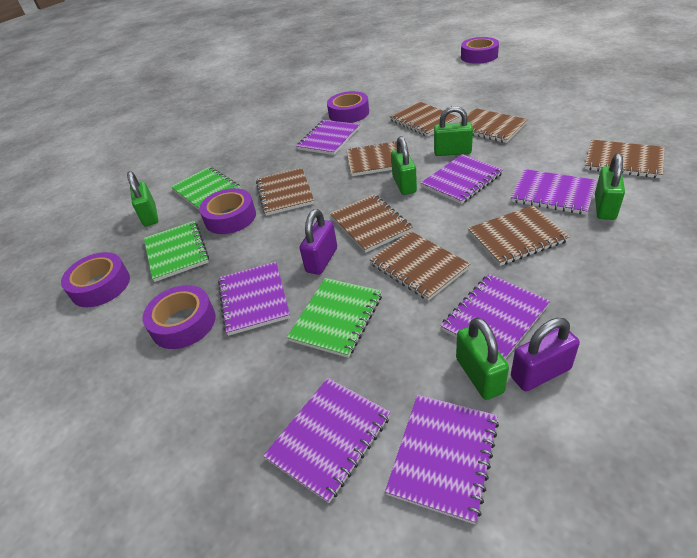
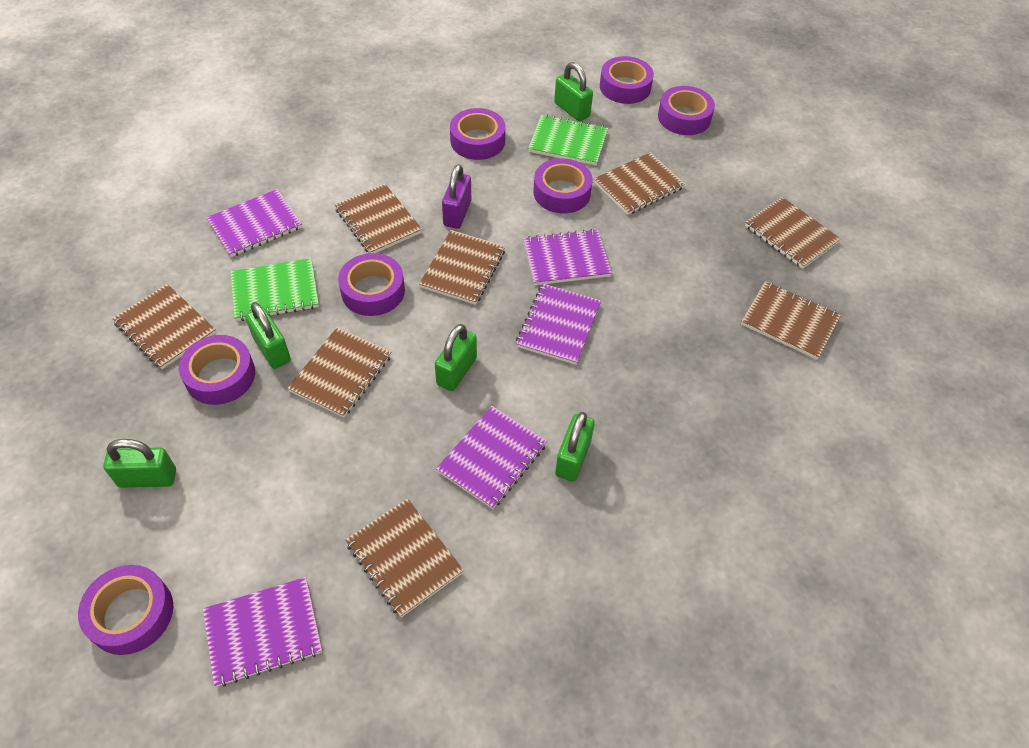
green notebook: [144,221,209,282] [171,167,241,210] [287,278,382,358] = 3 -> [231,258,319,321] [528,115,608,166] = 2
purple notebook: [218,262,290,336] [263,378,391,503] [296,120,360,155] [385,395,499,524] [421,154,503,204] [441,274,550,359] [511,169,597,215] = 7 -> [203,577,322,687] [206,189,302,257] [436,406,547,509] [516,284,601,365] [523,229,612,285] = 5
purple padlock: [300,209,337,275] [511,318,580,391] = 2 -> [442,164,471,229] = 1
purple tape: [61,252,130,307] [143,285,216,349] [199,188,256,234] [327,91,369,123] [461,37,499,64] = 5 -> [78,565,173,655] [179,335,255,405] [338,253,405,316] [450,108,505,160] [533,158,593,213] [600,56,654,104] [658,86,715,135] = 7

